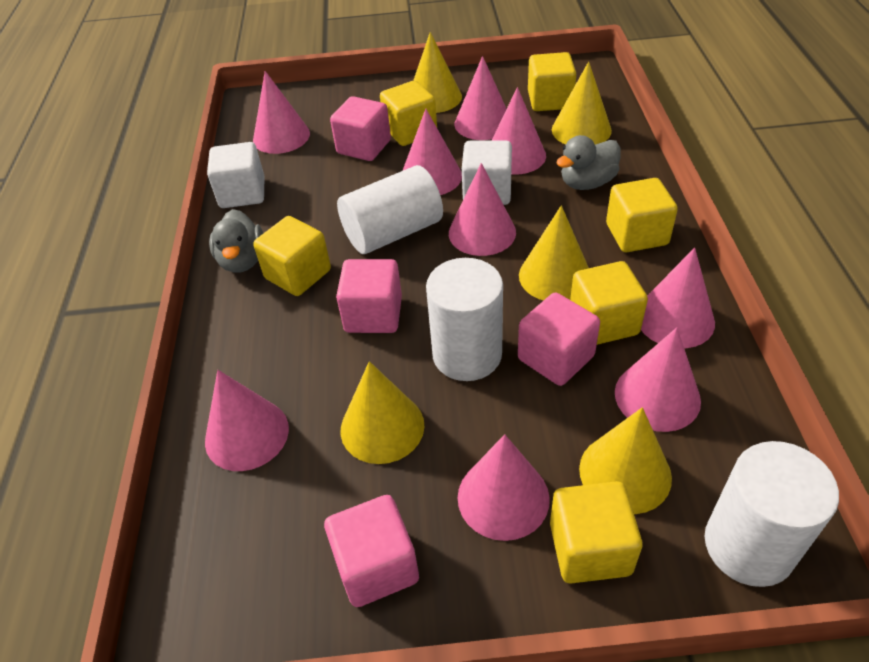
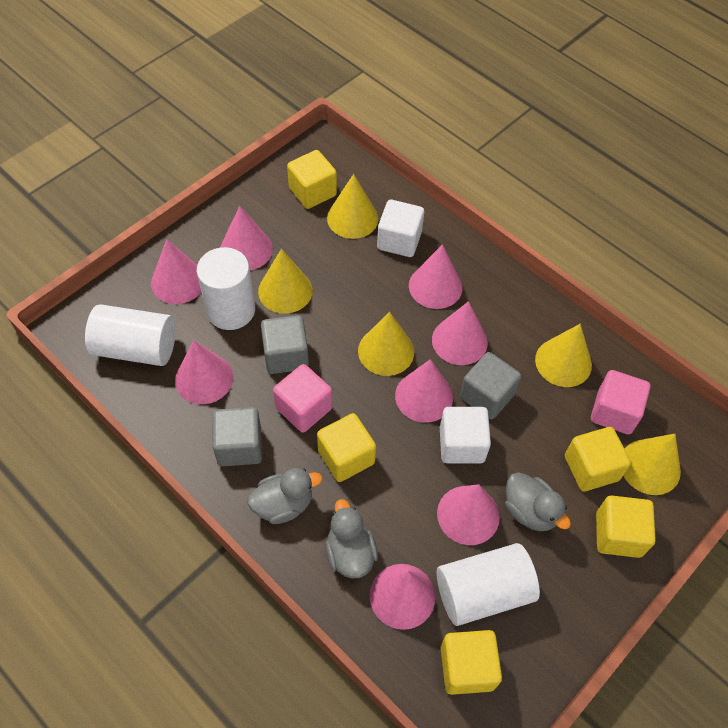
grey cube: none = 0 -> [212,407,262,466] [261,315,309,374] [460,352,521,419] = 3
grey duck: [209,209,263,273] [556,135,621,190] = 2 -> [248,468,322,524] [326,499,378,579] [505,472,571,531] = 3
pink cone: [205,370,289,471] [253,71,310,154] [402,109,462,195] [449,163,516,256] [455,56,507,140] [458,434,550,541] [491,87,546,175] [615,327,701,432] [641,248,715,348] = 9 -> [151,239,201,304] [175,340,233,404] [220,206,273,270] [370,564,435,630] [395,359,453,423] [409,244,462,309] [432,301,488,365] [437,484,500,545] = 8
pink cube: [324,495,419,607] [330,96,391,161] [336,259,402,333] [518,293,600,386] = 4 -> [273,364,332,433] [591,370,651,434] = 2
yellow cube: [253,216,331,296] [380,81,437,146] [528,52,576,111] [550,481,643,583] [570,261,648,345] [606,178,678,252] = 6 -> [287,150,337,209] [317,413,376,482] [441,630,502,695] [565,427,631,492] [596,495,656,558] = 5

